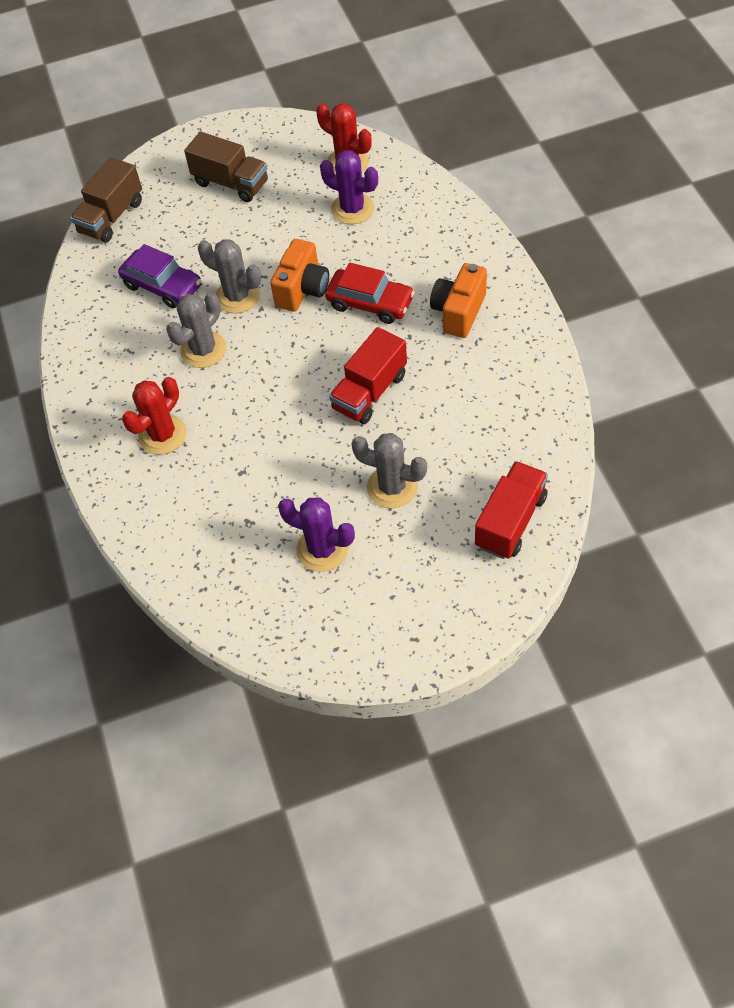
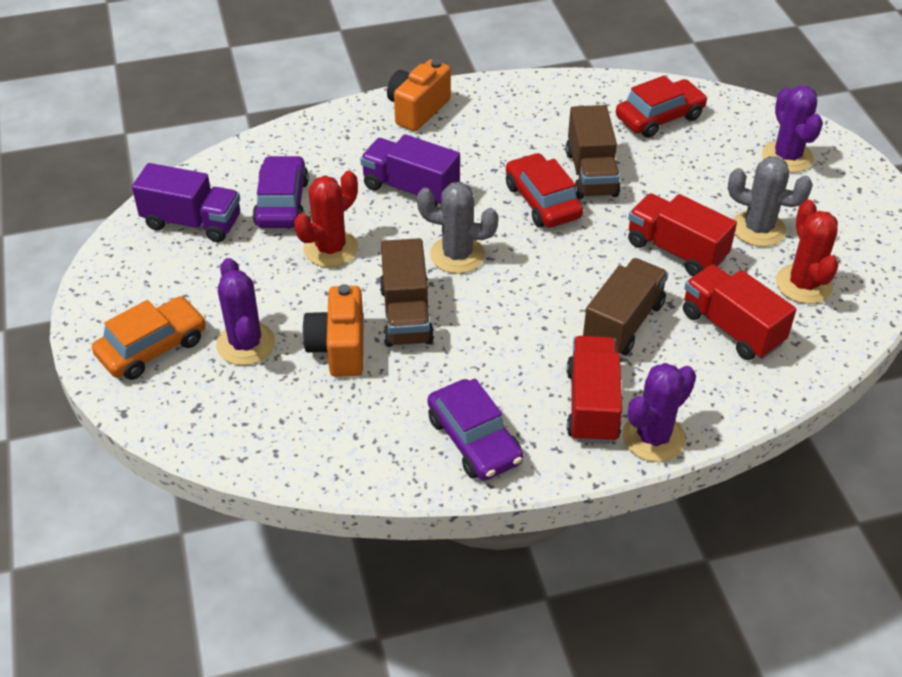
brown truck: [70,157,142,243] [184,132,268,202] = 2 -> [380,238,434,347] [566,105,620,199] [583,258,668,355] = 3
grey cactus: [166,292,226,368] [198,239,261,313] [351,433,427,508] = 3 -> [417,182,499,274] [728,156,813,247] = 2
orange car: none = 0 -> [92,296,206,380] = 1
purple cactus: [278,497,355,572] [320,150,378,224] = 2 -> [216,258,275,365] [622,363,696,462] [762,85,823,173] = 3
purple car: [118,244,201,308] = 1 -> [253,155,309,228] [427,379,524,480] = 2
purple truck: none = 0 -> [132,163,240,242] [360,134,460,207] = 2
red car: [325,263,415,324] = 1 -> [506,153,583,228] [616,76,708,138] = 2
red truck: [329,327,407,424] [475,461,548,559] = 2 -> [567,336,622,444] [628,193,737,276] [683,264,796,360] = 3

